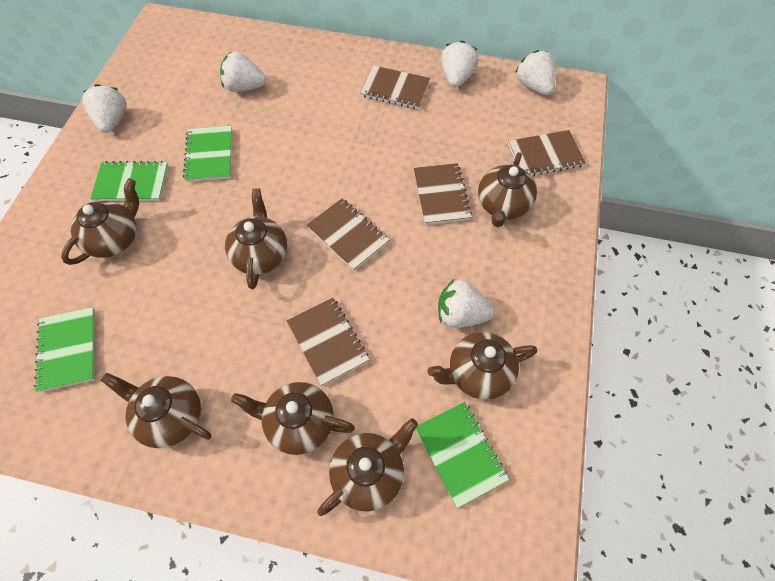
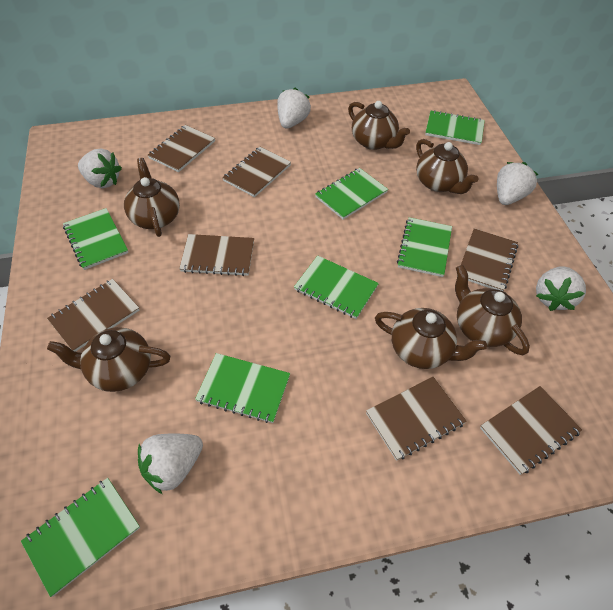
brown notebook: [286,298,369,386] [307,198,389,271] [360,65,430,109] [414,163,472,225] [508,130,586,176] = 5 -> [47,279,140,352] [148,125,215,172] [179,234,254,276] [222,147,291,197] [366,377,467,461] [461,228,518,291] [480,386,582,475] = 7
brown teapot: [61,179,139,265] [101,373,212,448] [225,189,287,289] [231,382,355,455] [317,418,418,516] [428,332,537,400] [478,152,537,227] = 7 -> [47,327,170,392] [124,158,180,237] [348,101,410,150] [375,308,487,369] [416,139,478,194] [455,265,530,355] = 6
green notebook: [34,307,95,392] [90,161,168,201] [183,126,232,182] [416,402,509,508] = 4 -> [21,478,140,597] [63,208,129,270] [195,353,290,423] [294,255,379,319] [315,168,388,220] [397,217,452,277] [425,110,485,145] = 7

